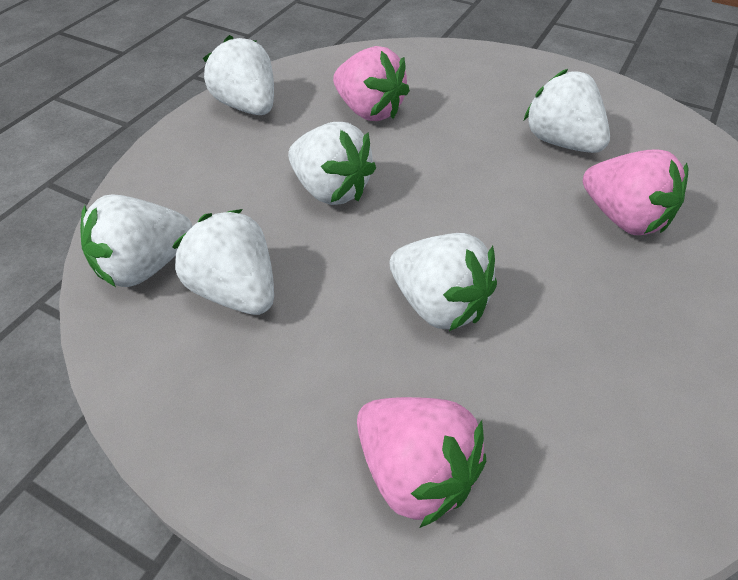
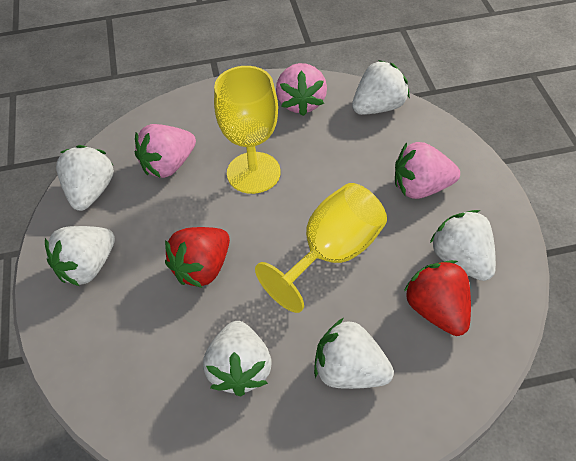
red strawberry: none = 0 -> [165,227,230,288] [404,260,471,336] = 2
yellow goblet: none = 0 -> [214,66,281,194] [255,183,387,313] = 2

